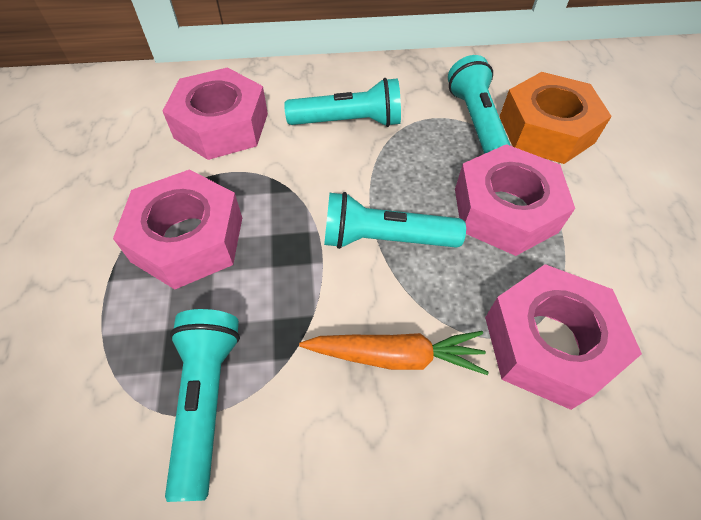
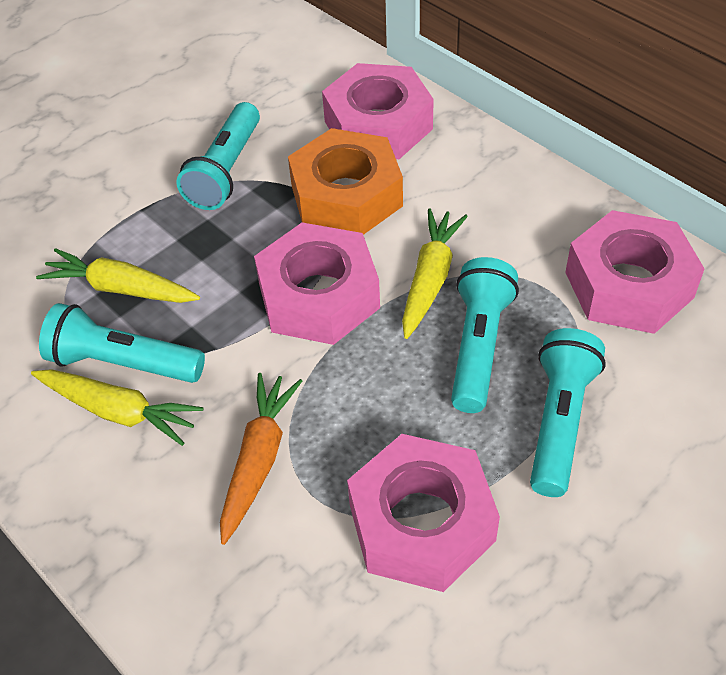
yellow carrot: none = 0 -> [31,369,204,446] [36,248,200,303] [402,208,468,339] = 3

